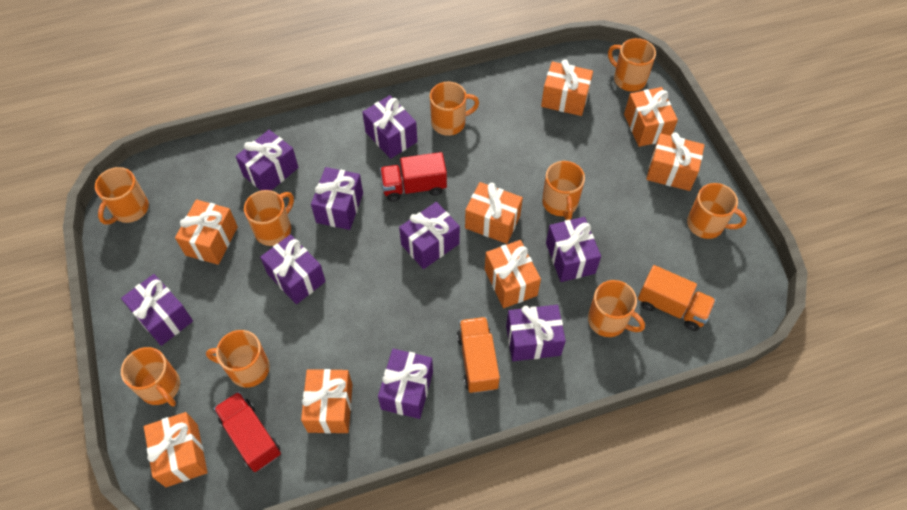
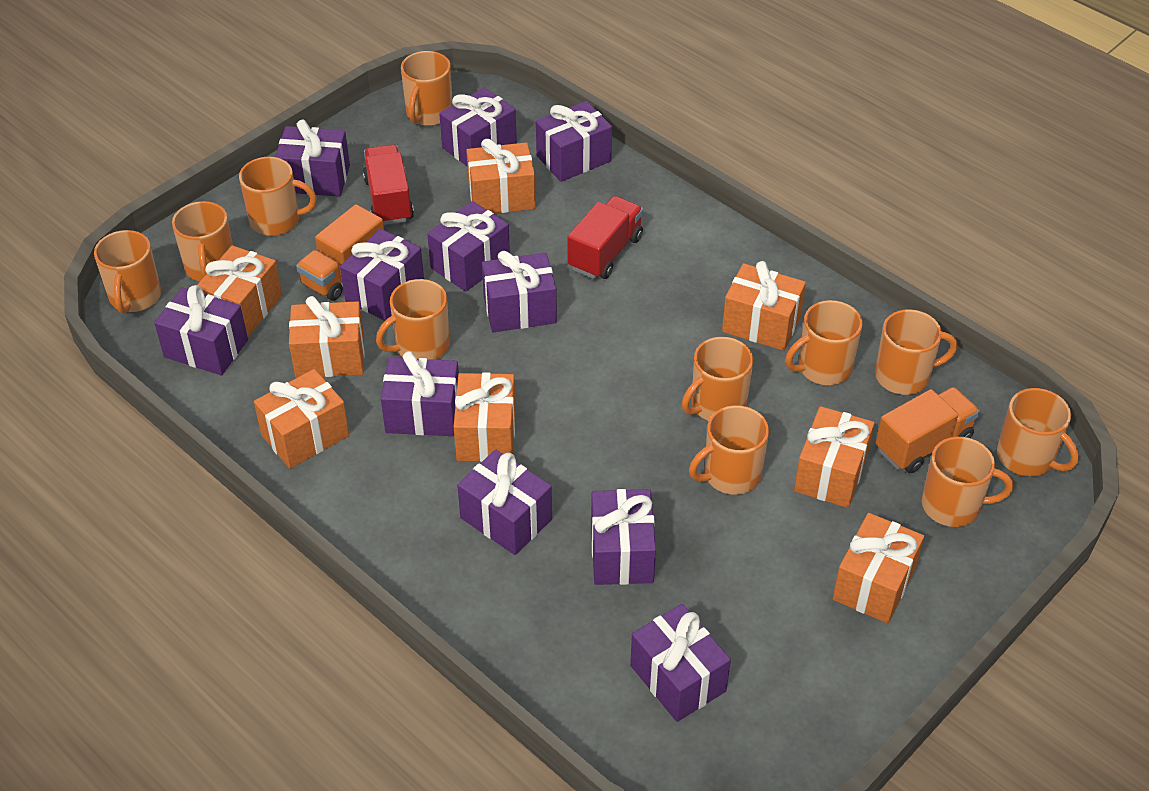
orange mug: [95,167,149,225] [121,347,180,407] [206,330,270,388] [244,190,294,246] [430,82,479,136] [542,161,585,220] [588,280,645,337] [608,38,656,92] [687,183,747,239] = 9 -> [94,230,161,314] [172,201,233,281] [239,157,317,236] [376,279,450,360] [401,51,453,126] [682,337,753,421] [689,405,769,495] [785,300,862,385] [875,309,957,395] [922,437,1013,527] [997,388,1079,476] = 11
purple gift: [121,274,193,346] [235,130,299,191] [260,234,326,304] [311,167,363,230] [362,95,417,159] [378,349,433,419] [399,202,460,269] [506,305,566,361] [546,217,601,282] = 9 -> [154,285,248,376] [275,119,350,197] [340,229,424,321] [381,351,459,436] [427,201,510,292] [439,87,517,166] [457,450,552,555] [482,251,557,332] [536,101,612,182] [591,489,656,585] [630,604,731,722] = 11

